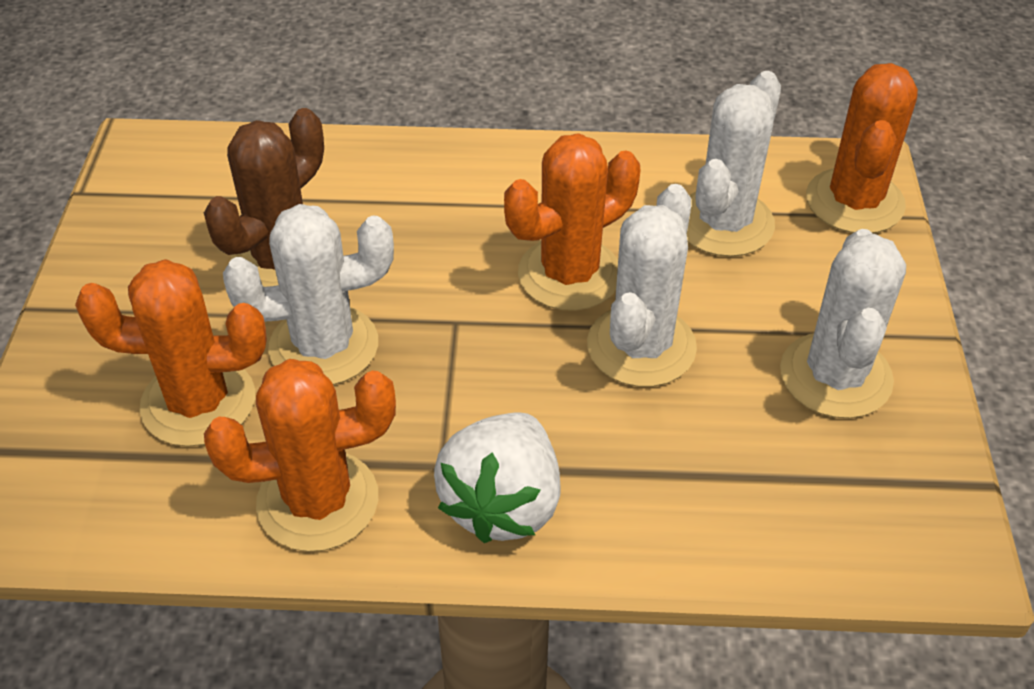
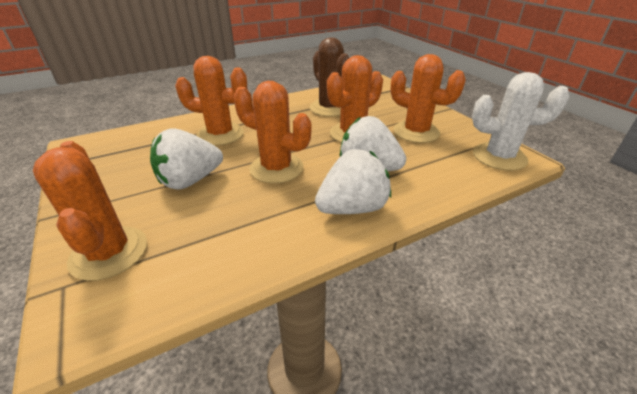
orange cactus: [75,259,267,447] [204,359,396,552] [504,133,640,311] [806,63,918,233] = 4 -> [33,141,147,281] [175,56,247,145] [234,81,311,184] [327,55,383,143] [390,54,466,143] = 5
white cactus: [223,204,394,385] [587,184,697,387] [687,71,781,257] [780,229,906,418] = 4 -> [472,72,570,171] = 1
white strawberry: [434,412,561,543] = 1 -> [150,128,223,190] [315,149,391,214] [340,116,406,171] = 3

